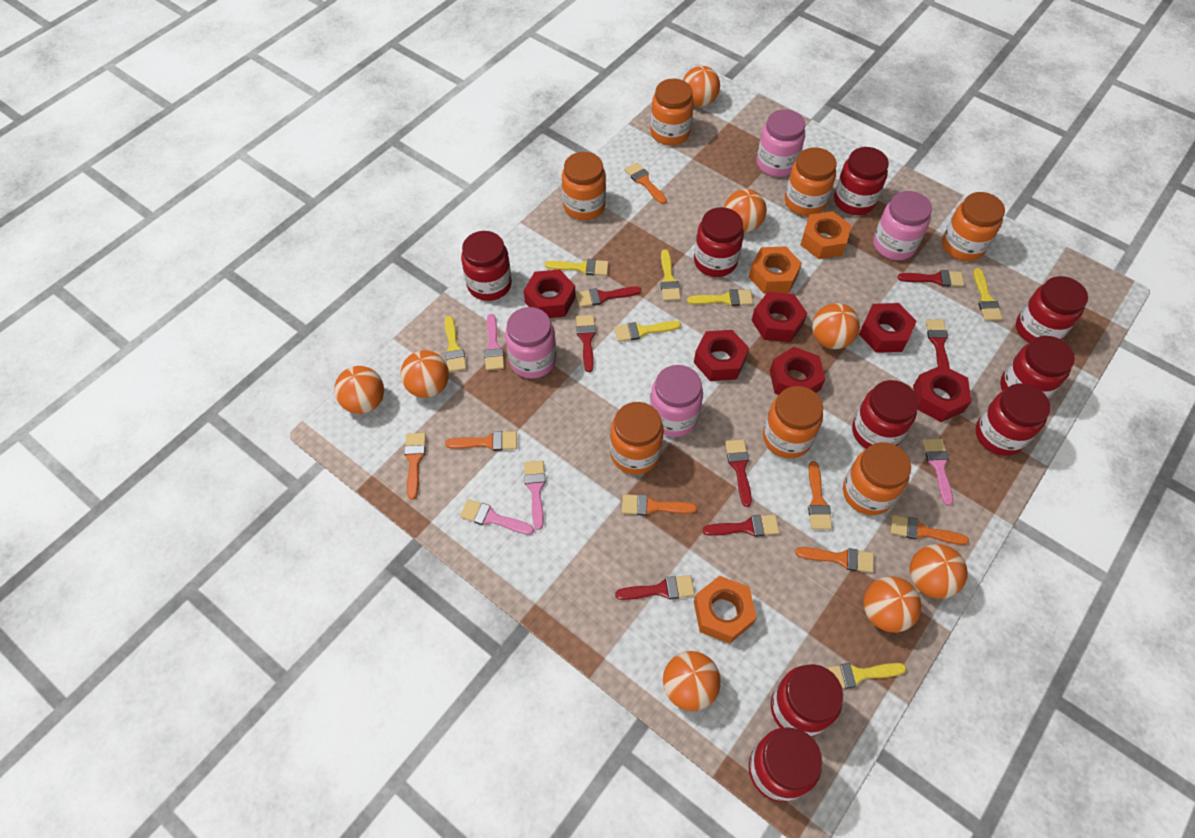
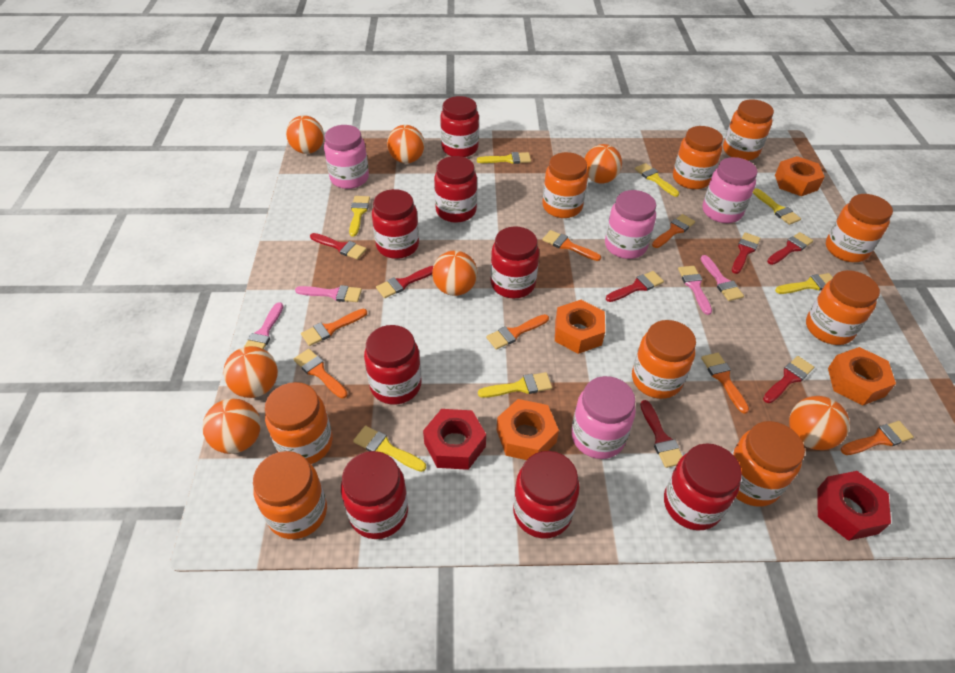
orange ball: [334,366,384,414] [401,350,449,398] [663,651,721,711] [683,66,720,107] [724,189,767,233] [812,303,860,349] [863,576,922,633] [909,544,968,599] = 8 -> [202,399,261,454] [223,346,278,398] [286,116,324,154] [387,125,425,163] [432,250,477,296] [584,144,622,184] [789,396,850,450] = 7
orange jar: [562,152,606,220] [610,402,664,474] [650,79,694,146] [763,386,823,458] [785,147,837,216] [843,442,911,515] [942,192,1005,261] = 7 -> [253,451,327,539] [265,382,333,464] [542,152,588,218] [632,320,696,399] [673,126,723,189] [723,99,774,160] [732,421,805,507] [806,270,880,345] [826,194,893,262] = 9
orange nut: [694,576,757,644] [749,246,802,294] [800,211,851,259] = 3 -> [497,399,559,460] [555,300,605,354] [775,156,825,196] [828,347,896,406] = 4
red jar: [461,231,512,301] [694,207,744,277] [749,727,822,802] [771,664,843,737] [834,147,889,215] [852,380,918,449] [976,383,1051,456] [1000,336,1075,399] [1016,276,1088,343] = 9 -> [341,451,408,539] [364,325,421,405] [372,189,419,259] [434,156,477,223] [440,96,479,157] [490,227,539,298] [513,451,580,538] [664,443,742,531] = 8
red nut: [524,269,576,318] [694,330,749,381] [751,292,807,342] [770,347,825,395] [859,303,917,353] [913,365,972,422] = 6 -> [423,409,486,470] [817,471,891,541] = 2

